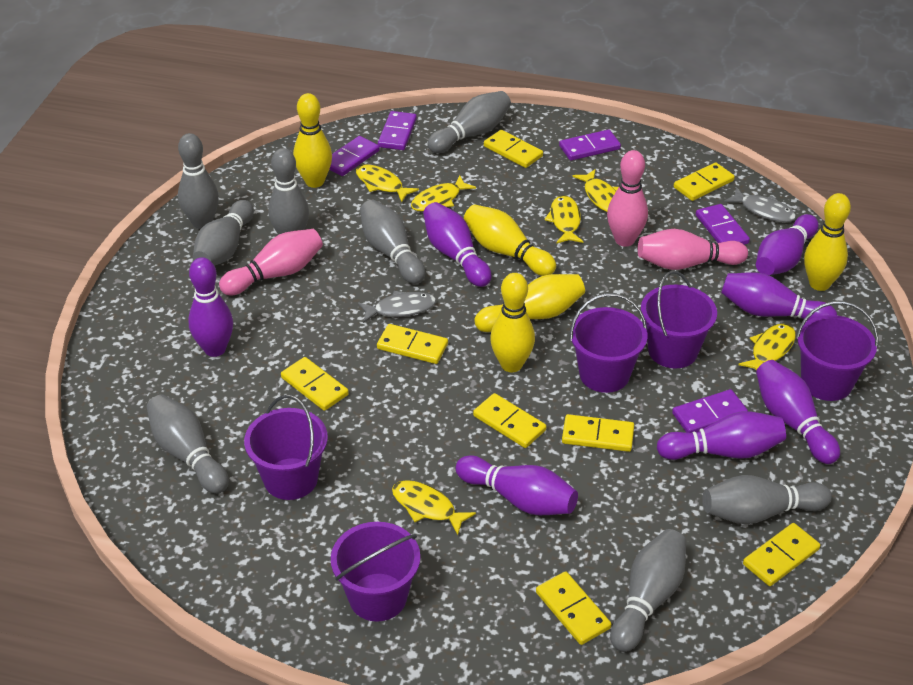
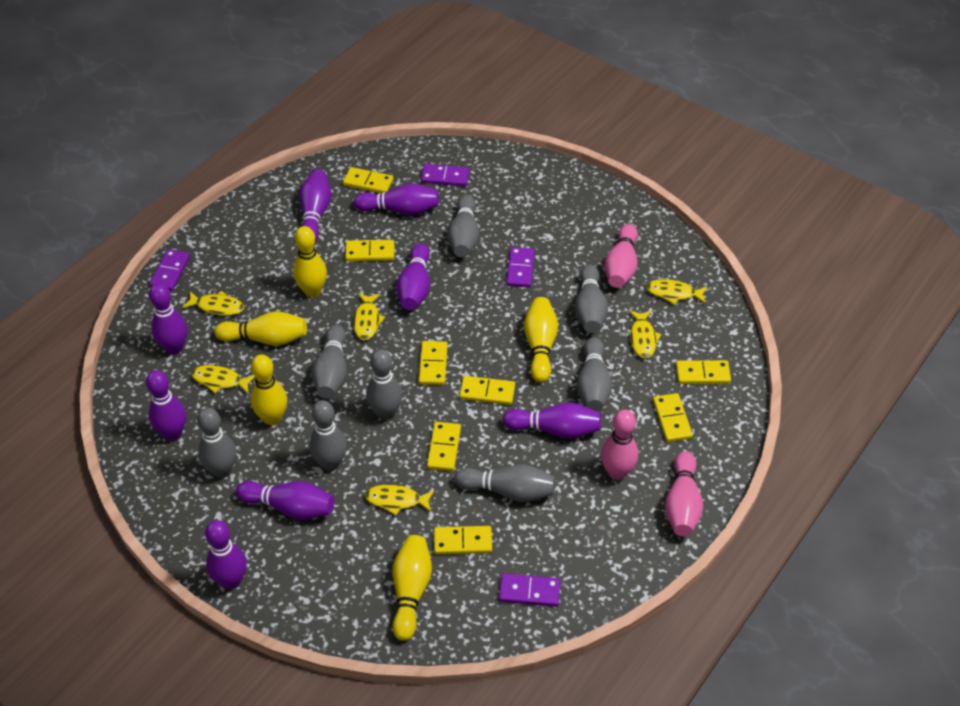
grey fish: [358,291,436,323] [724,187,796,222] = 2 -> none = 0
purple bowling pin: [188,257,233,357] [423,202,492,287] [456,455,578,515] [657,411,786,460] [721,272,837,321] [756,214,819,275] [756,360,840,464] = 7 -> [146,370,186,441] [149,283,187,354] [205,520,247,589] [236,481,334,520] [299,169,331,241] [354,183,439,215] [396,244,430,310] [503,403,601,439] = 8
purple bucket: [244,395,328,500] [331,522,420,622] [570,293,647,393] [641,271,717,368] [796,301,878,401] = 5 -> none = 0
purple domino: [329,136,380,176] [378,111,417,150] [559,129,621,161] [672,389,748,433] [696,204,750,245] = 5 -> [149,249,190,291] [421,164,470,187] [499,573,560,607] [507,247,535,288] = 4

